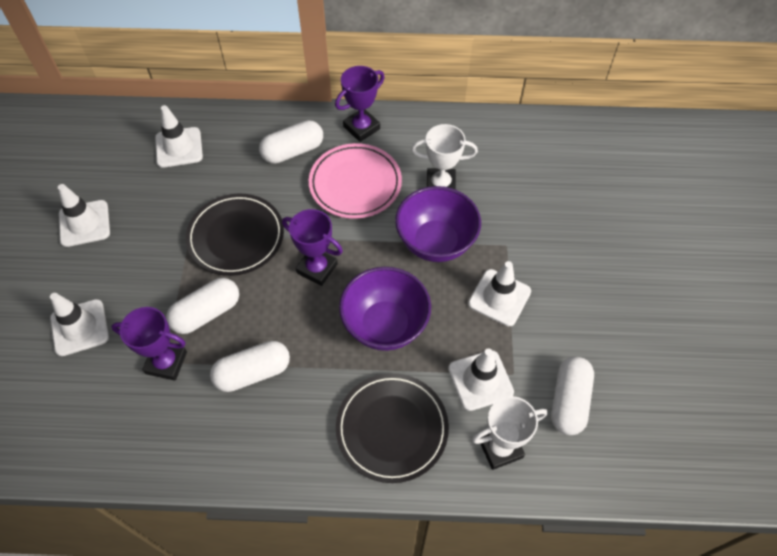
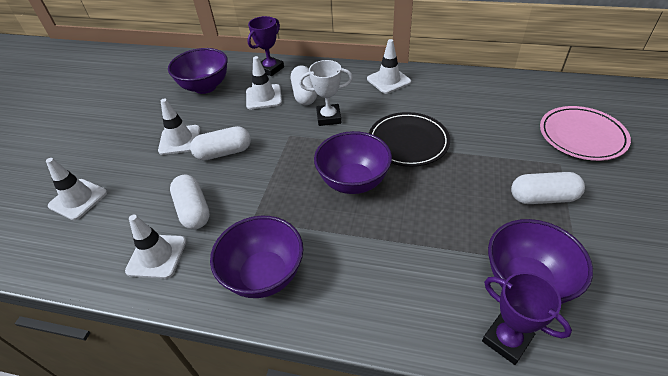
black plate: [186,194,284,276] [336,373,449,483] = 2 -> [369,112,450,167] = 1
purple bowl: [339,267,431,351] [395,186,481,262] = 2 -> [168,48,228,94] [210,216,303,298] [314,131,392,194] [488,219,593,304] = 4
purple trophy: [111,307,187,381] [282,209,343,286] [335,66,385,142] = 3 -> [247,16,284,76] [482,272,572,365] = 2
white trophy: [411,124,478,190] [472,396,548,470] = 2 -> [299,60,353,126] = 1

